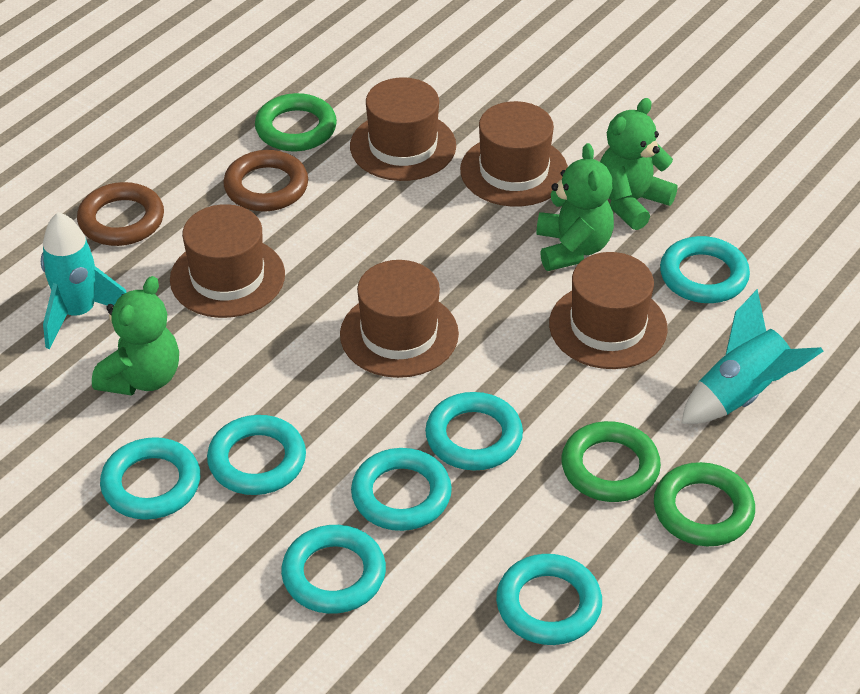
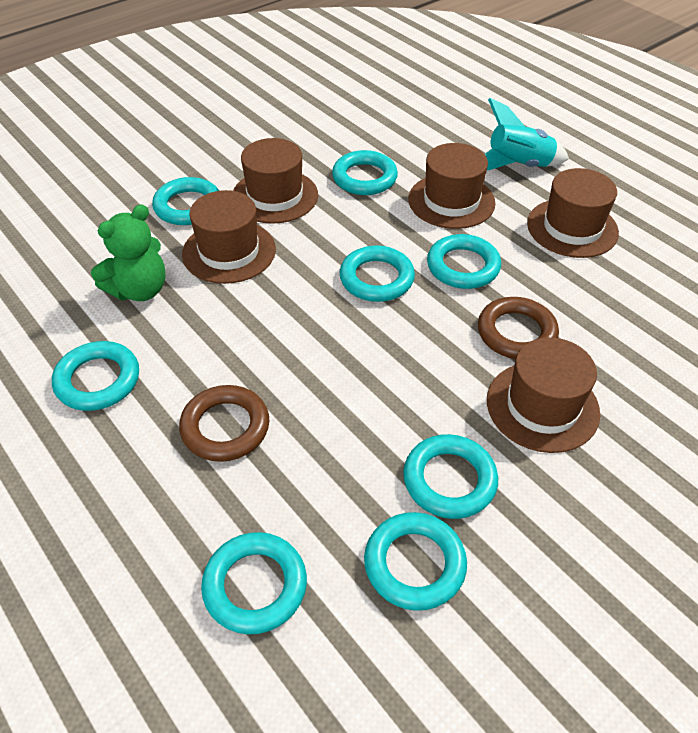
green ring: [255,93,337,151] [561,421,661,502] [654,462,755,546] = 3 -> none = 0
green teddy bear: [92,276,179,396] [536,143,614,271] [600,98,678,230] = 3 -> [91,204,166,301] = 1
turquoise ring: [100,437,200,520] [207,415,306,495] [281,525,386,614] [351,448,452,531] [425,392,523,470] [496,554,602,645] [660,236,750,303] = 7 -> [52,341,139,411] [152,177,219,225] [201,532,307,634] [332,150,398,195] [340,245,415,302] [364,512,467,611] [403,434,498,519] [427,234,501,289] = 8
turquoise rocket: [41,212,127,349] [681,289,823,424] = 2 -> [485,98,569,170] = 1

